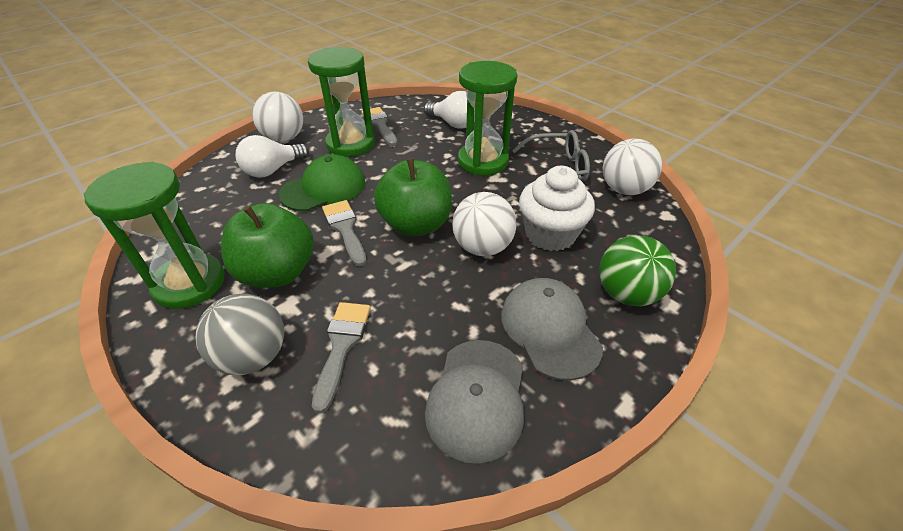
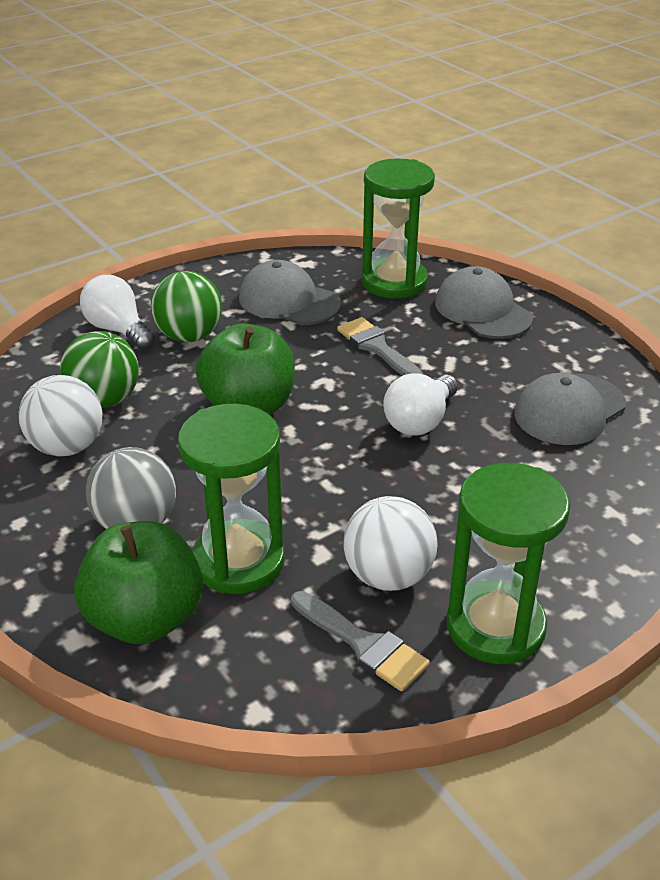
green ball: [599,235,676,306] = 1 -> [60,331,139,408] [151,271,222,342] = 2
green cap: [279,154,365,211] = 1 -> none = 0
grey brush: [312,302,371,413] [322,200,367,266] [361,107,398,146] = 3 -> [291,591,430,691] [337,317,423,376] = 2
grey cap: [425,340,524,464] [501,278,603,381] = 2 -> [239,260,341,325] [435,266,533,339] [514,373,626,445] = 3
grey glasses: [512,130,590,187] = 1 -> none = 0
white ball: [252,91,303,142] [452,192,517,256] [603,138,662,195] = 3 -> [19,375,103,456] [343,496,437,591] = 2
white cupcake: [519,166,595,251] = 1 -> none = 0

